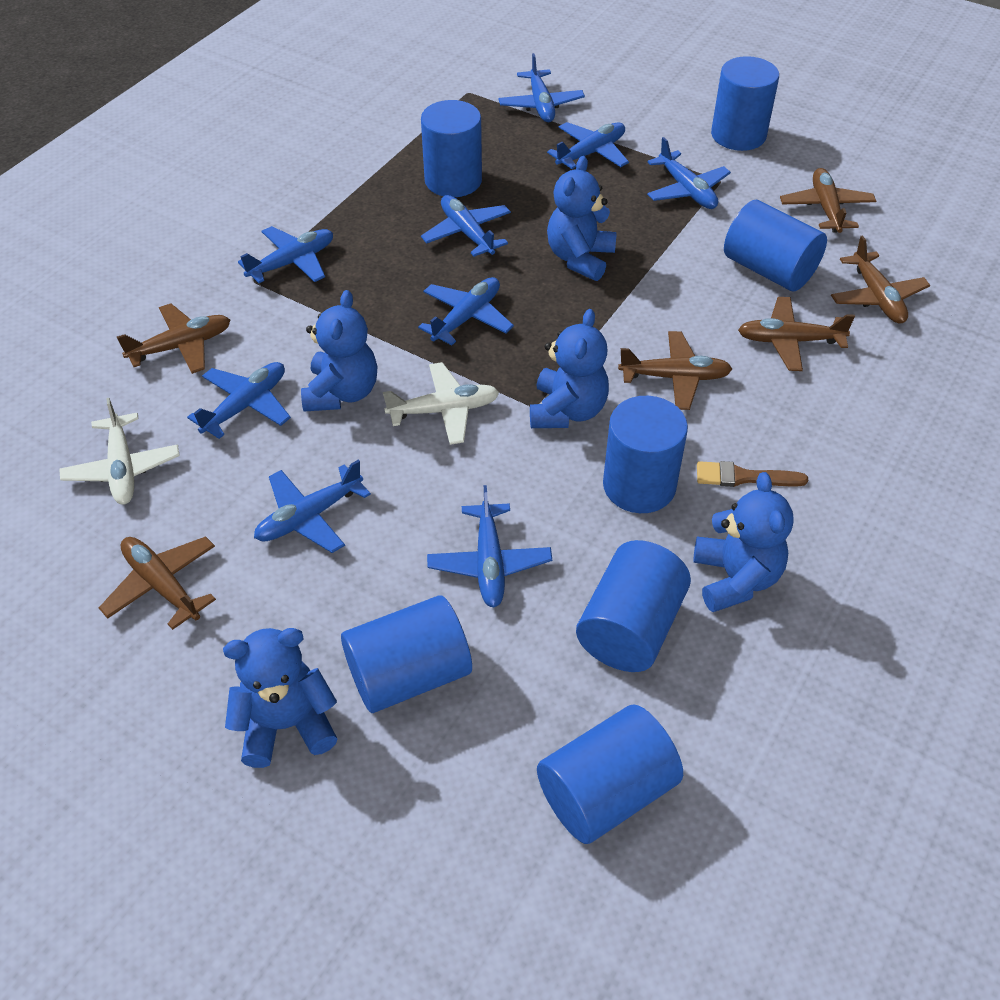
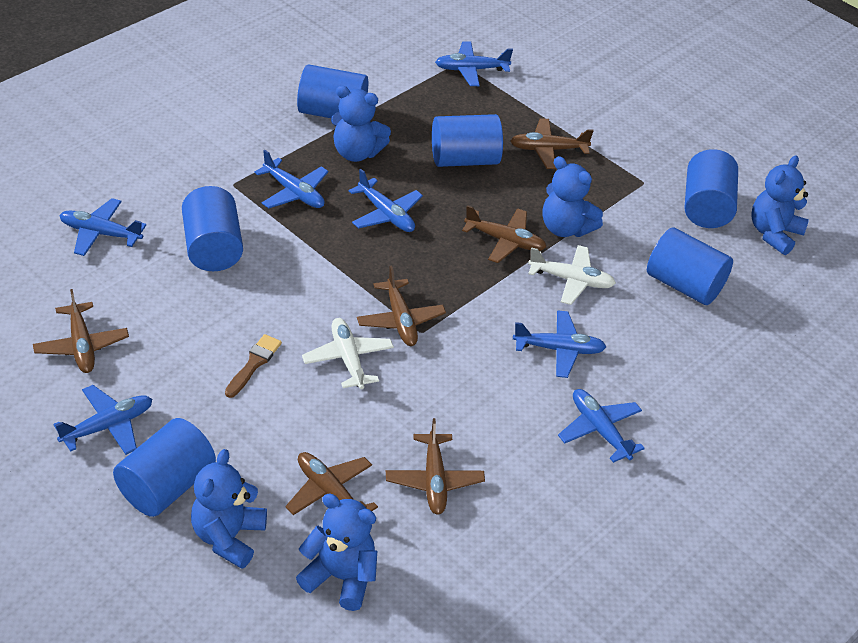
blue cylinder: [341,595,472,713] [421,100,482,197] [537,704,683,844] [576,540,691,672] [603,396,688,513] [711,56,779,151] [724,200,827,291] = 7 -> [113,418,216,517] [182,186,243,271] [297,64,368,118] [432,114,503,167] [647,227,733,305] [685,149,738,228] = 6
blue plane: [187,362,291,439] [238,226,333,283] [254,460,371,553] [418,277,514,345] [421,195,511,257] [427,485,552,607] [498,53,585,122] [547,122,629,169] [647,137,731,209] = 9 -> [53,385,152,455] [59,198,146,256] [254,150,328,208] [349,169,423,232] [435,41,513,86] [513,310,606,378] [558,389,645,463] = 7

